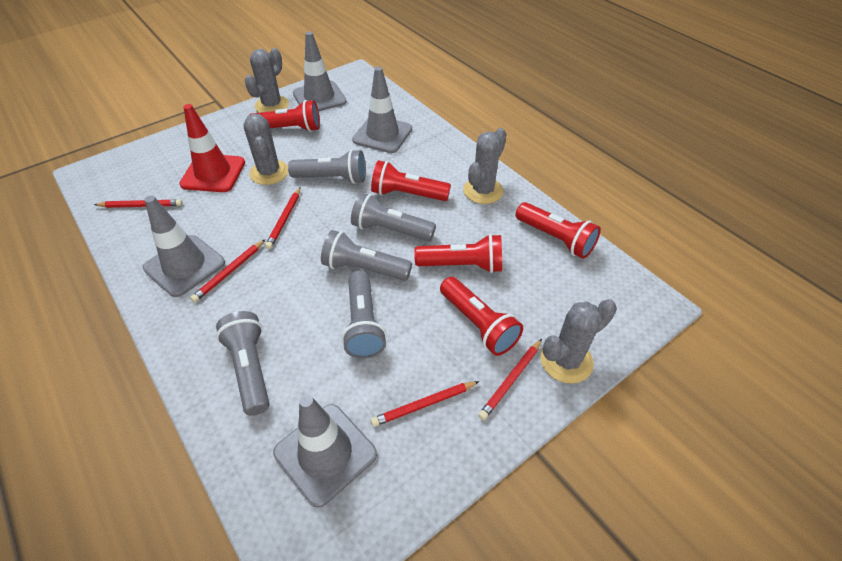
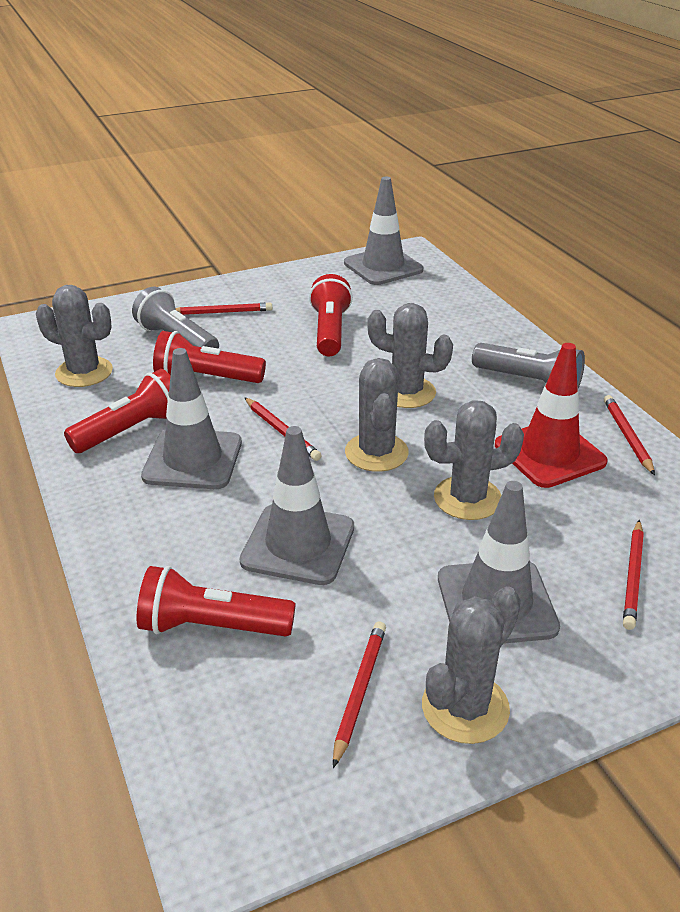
grey cactus: [243,114,288,185] [245,48,289,113] [463,128,507,204] [540,299,617,384] = 4 -> [36,285,113,387] [345,358,409,472] [367,303,453,408] [422,586,521,744] [424,400,524,520] = 5
grey flashlight: [216,311,270,416] [288,149,366,184] [321,230,412,281] [342,271,387,359] [351,192,436,241] = 5 -> [132,287,219,349] [472,343,585,388] = 2
red flashlight: [250,100,320,132] [371,160,451,201] [414,234,502,273] [440,277,523,356] [516,202,601,259] = 5 -> [64,369,171,453] [137,566,296,637] [153,331,266,383] [309,274,353,356] = 4

